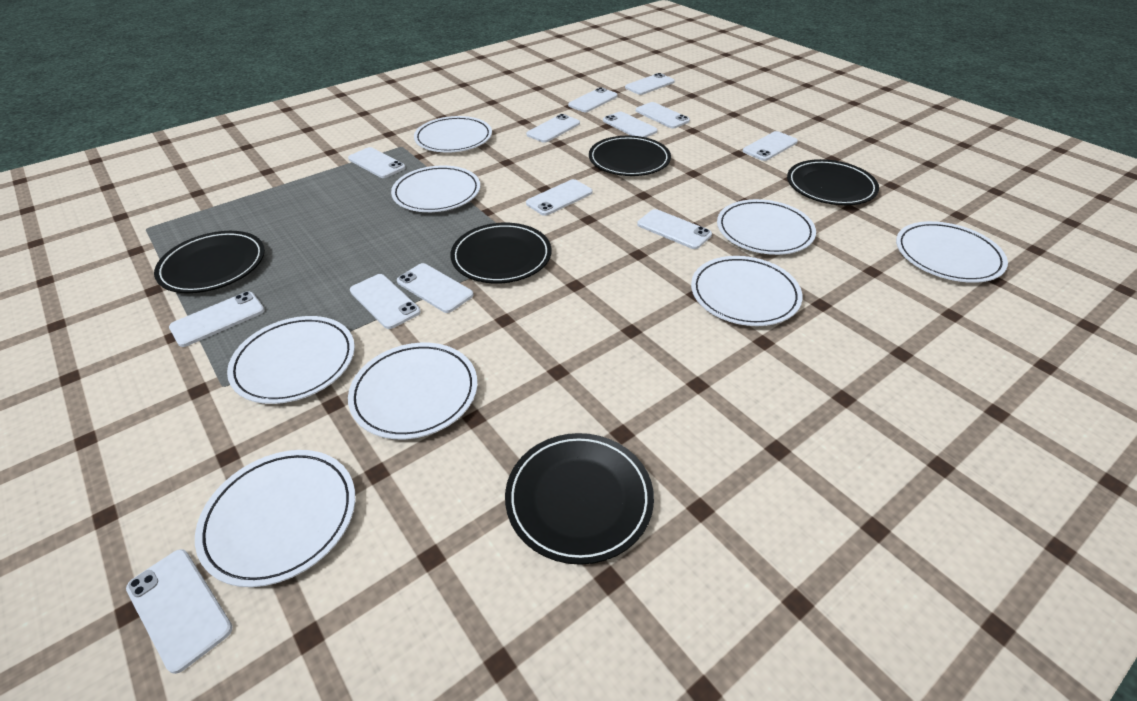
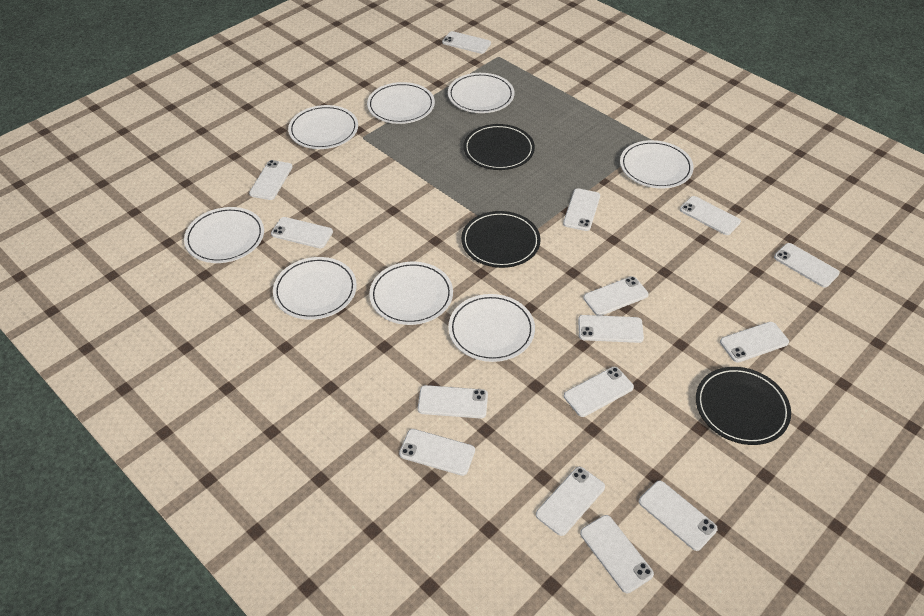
black plate: [154,231,265,293] [450,223,552,283] [505,433,654,565] [589,136,671,176] [787,159,879,205] = 5 -> [461,211,541,268] [463,124,535,170] [696,367,791,445] = 3
white phone: [126,549,232,674] [169,291,264,347] [348,147,406,178] [350,274,421,329] [397,263,473,313] [526,114,580,143] [526,179,593,216] [568,87,618,112] [603,112,658,137] [625,73,675,95] [636,102,690,128] [637,209,712,249] [743,131,798,161] = 13 -> [249,160,293,200] [271,217,333,249] [399,429,475,476] [418,385,488,419] [442,31,491,54] [536,467,605,536] [563,188,600,231] [564,367,634,417] [578,315,644,343] [580,515,654,593] [583,276,649,316] [639,481,718,551] [680,196,741,235] [720,322,789,362] [774,243,840,288] = 15

